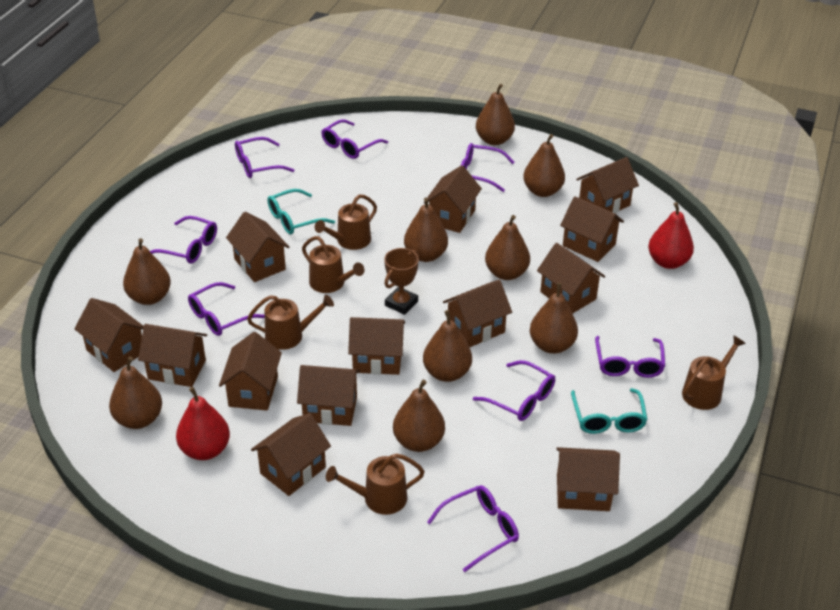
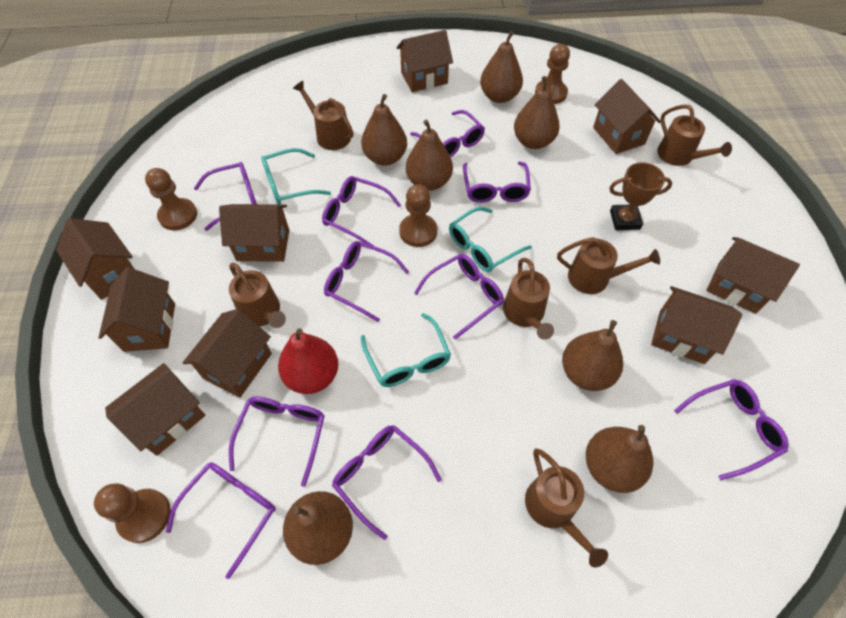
brown house: [75,298,144,372] [138,324,207,387] [219,332,282,411] [226,212,290,282] [251,413,331,496] [297,365,360,426] [348,317,405,375] [424,165,482,233] [443,280,512,347] [537,243,605,314] [556,447,620,511] [560,196,624,262] [576,157,639,213] = 13 -> [56,218,134,300] [99,267,175,352] [105,363,205,456] [183,309,272,398] [219,204,290,262] [396,30,453,92] [593,79,661,154] [651,286,742,364] [706,237,800,314] = 9
brown pawn: none = 0 -> [94,483,171,543] [145,168,197,230] [399,184,437,247] [535,44,570,104] = 4
brown pear: [109,357,162,429] [123,238,171,305] [393,380,445,452] [404,197,448,262] [423,310,472,382] [476,84,515,145] [485,215,530,280] [523,134,565,197] [530,283,578,354] = 9 -> [283,491,353,565] [361,94,407,166] [406,120,453,191] [480,31,523,103] [514,76,560,149] [562,320,623,391] [586,425,653,493] = 7
brown watering can: [247,295,334,350] [302,236,364,293] [315,194,377,250] [326,453,425,515] [682,335,746,410] = 5 -> [229,263,286,328] [293,81,353,150] [503,258,554,340] [525,448,608,567] [557,237,660,294] [657,104,732,166] = 6
purple glasses: [150,216,217,263] [188,282,265,336] [235,137,294,178] [322,119,388,159] [427,485,519,572] [461,143,515,192] [473,360,555,421] [595,336,665,378] = 8 -> [166,462,276,579] [194,162,257,231] [229,396,325,487] [322,176,401,246] [324,241,409,322] [332,425,442,540] [410,110,485,157] [414,254,504,340] [463,162,531,203] [674,379,789,480] = 10
red pear: [176,387,230,460] [648,202,694,269] = 2 -> [278,328,338,394] = 1
turquoise glasses: [268,189,335,235] [571,388,648,434] = 2 -> [261,148,331,205] [361,313,451,387] [449,207,532,272] = 3

